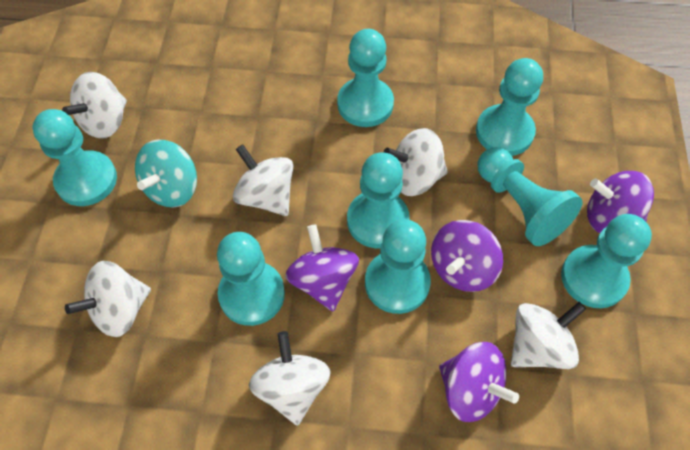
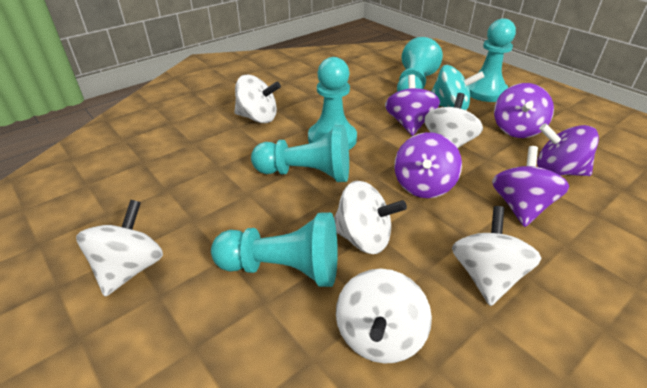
purple spinning top: [285,224,359,311] [431,220,503,292] [439,342,519,422] [587,171,654,233] = 4 -> [385,74,440,136] [394,132,462,198] [492,146,569,227] [494,83,554,138] [537,123,599,176] = 5
turquoise pawn: [33,109,117,206] [217,232,285,326] [337,29,394,127] [347,152,410,249] [365,219,431,314] [476,58,543,156] [478,147,583,246] [561,214,652,308] = 8 -> [211,212,338,287] [251,125,349,182] [308,57,357,150] [397,37,443,92] [468,18,516,102] = 5

